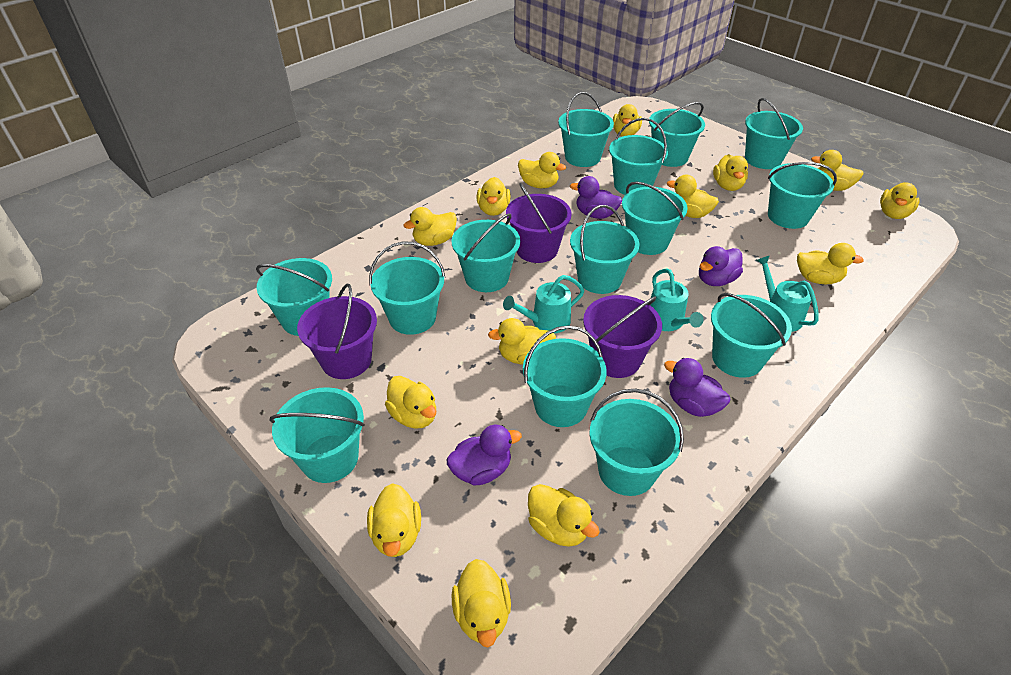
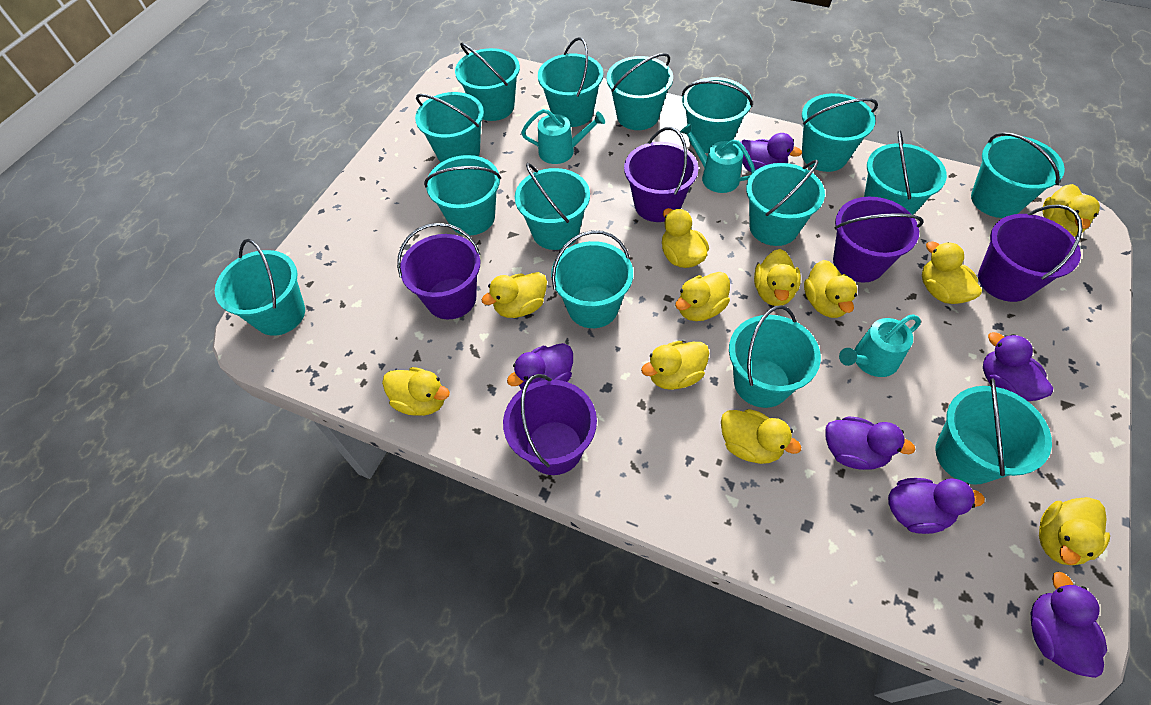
purple bucket: [297,284,377,379] [506,183,572,263] [583,295,662,378] = 3 -> [397,223,480,319] [503,374,597,475] [624,127,699,222] [833,197,924,283] [978,204,1083,302] = 5
purple duck: [447,425,522,486] [570,176,622,219] [664,358,730,417] [699,246,743,286] = 4 -> [507,343,573,389] [740,133,802,173] [826,416,916,470] [888,478,985,534] [983,332,1053,401] [1031,571,1107,678] = 6
turquoise bucket: [256,258,332,336] [270,387,365,483] [369,241,446,335] [452,213,520,292] [523,325,607,427] [558,92,614,167] [570,205,639,294] [590,389,684,496] [609,118,668,195] [622,182,688,255] [649,102,705,167] [711,293,792,378] [745,98,803,169] [768,162,837,229] = 14 -> [215,239,305,336] [415,92,484,162] [424,155,501,235] [455,43,520,121] [515,163,590,250] [538,37,603,127] [551,230,633,328] [607,53,673,130] [682,77,753,153] [729,305,821,408] [746,160,825,246] [802,93,878,172] [864,130,947,215] [935,378,1052,485] [971,132,1065,218] = 15
yellow duck: [367,483,421,557] [385,376,436,429] [404,207,457,246] [452,559,511,647] [477,177,511,216] [488,318,556,365] [518,152,566,188] [528,484,600,547] [613,104,642,137] [667,175,719,218] [713,154,748,191] [797,243,864,284] [811,150,864,191] [880,182,920,219] = 14 -> [382,367,450,416] [481,272,547,318] [641,341,709,390] [662,208,709,268] [675,272,730,321] [721,409,801,464] [754,249,801,306] [804,260,857,318] [922,241,982,304] [1039,497,1110,565] [1043,184,1100,237] = 11

